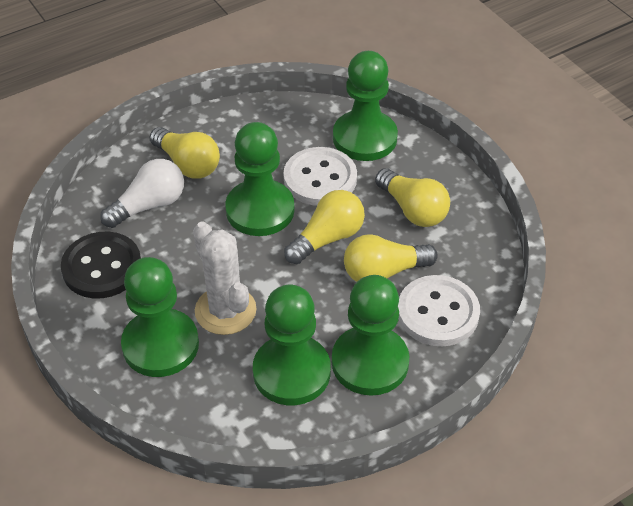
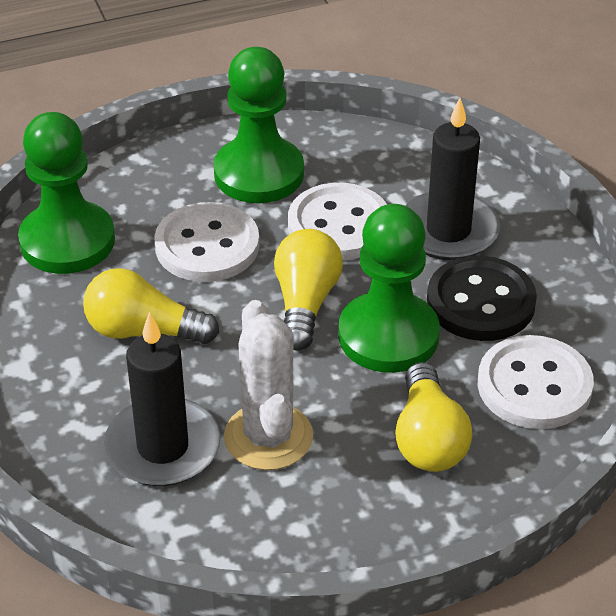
black candle: none = 0 -> [104,312,220,486] [405,98,500,260] = 2
green pawn: [121,257,199,377] [225,122,294,236] [253,285,331,405] [332,275,409,396] [333,51,398,161] = 5 -> [18,112,115,274] [213,47,304,203] [338,204,440,373] = 3
white button: [283,147,357,206] [398,275,480,346] = 2 -> [154,202,259,282] [288,183,387,260] [478,335,594,429] = 3
white light bulb: [100,159,184,228] = 1 -> none = 0
yellow light bulb: [150,127,220,179] [284,190,365,264] [344,234,438,282] [375,168,450,227] = 4 -> [83,268,219,344] [274,229,343,351] [395,362,473,472] = 3

